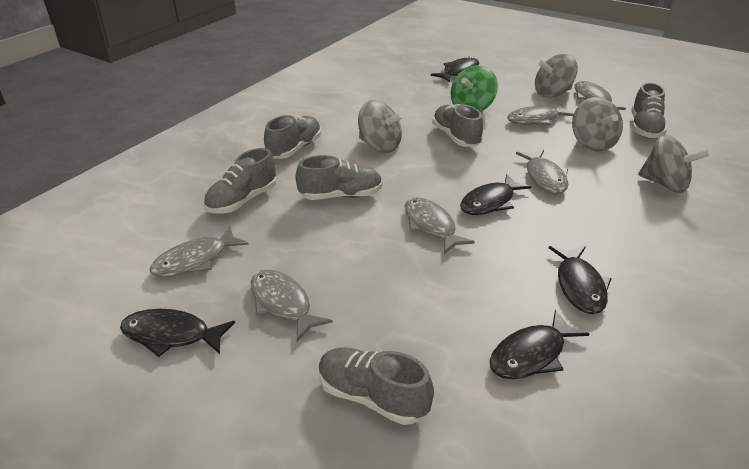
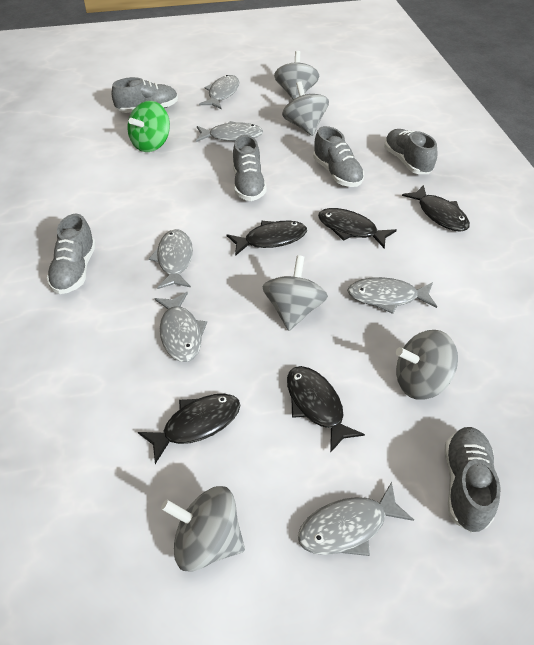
grey spinning top: [358,100,404,153] [535,54,578,98] [572,97,623,152] [638,135,710,193] = 4 -> [161,486,245,571] [262,255,328,331] [274,51,319,100] [282,81,329,136] [396,330,458,400] = 5

